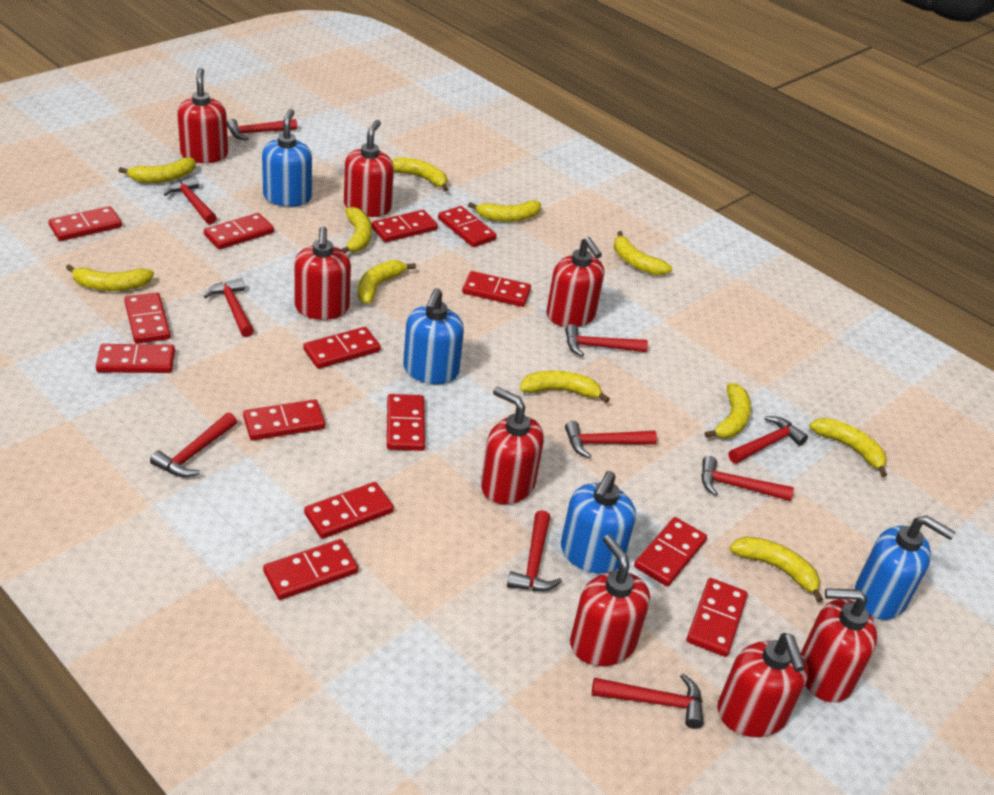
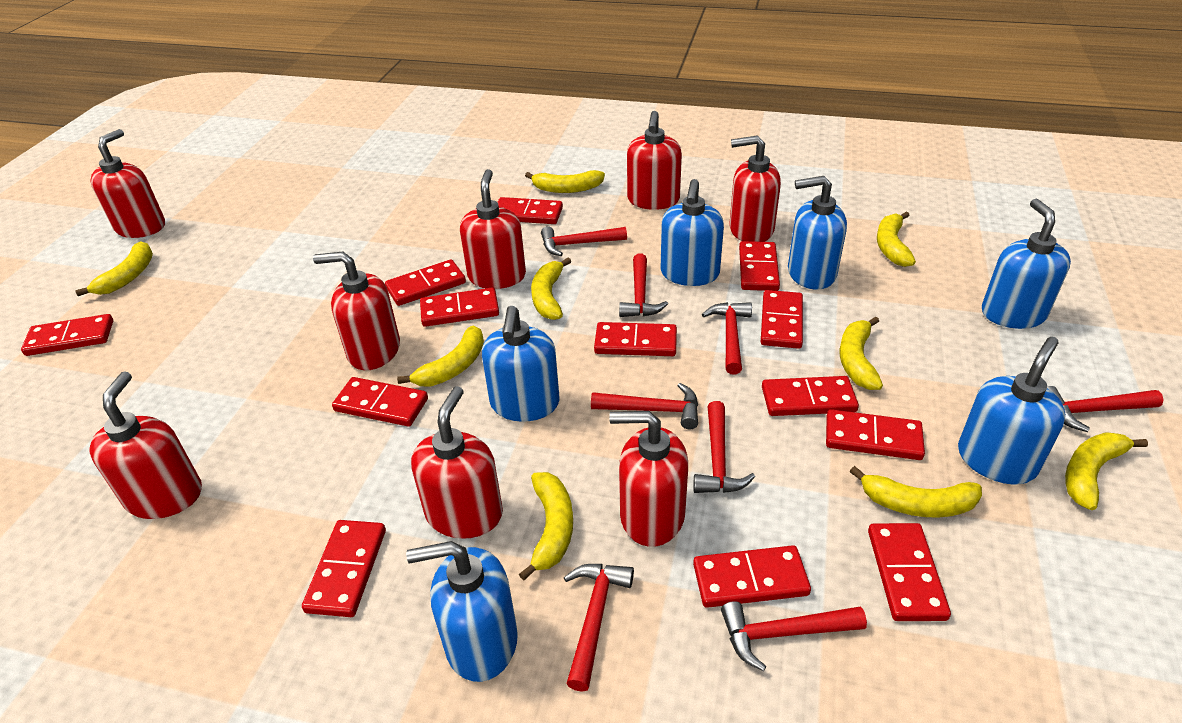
blue soap dispenser: [262,109,312,207] [403,288,464,384] [561,471,636,574] [855,516,955,620] = 4 -> [406,541,518,682] [482,306,560,422] [661,179,724,286] [788,176,847,290] [958,337,1066,485] [982,199,1071,329] = 6
red domino: [49,206,122,241] [96,344,175,373] [124,293,171,344] [204,213,274,249] [243,399,325,440] [263,539,358,600] [303,327,381,369] [304,482,394,539] [371,210,438,242] [387,394,425,451] [438,206,497,247] [462,271,531,307] [634,517,707,586] [687,578,748,657] = 14 -> [21,314,113,356] [302,520,386,617] [332,377,428,427] [385,259,466,306] [420,288,499,327] [497,197,563,224] [594,322,677,356] [693,545,811,608] [739,241,780,291] [761,290,803,349] [762,376,859,416] [826,409,925,460] [868,523,951,621] = 13
red hammer: [150,413,237,477] [164,177,217,224] [204,278,254,337] [227,119,297,140] [507,510,562,591] [565,324,648,357] [565,421,657,458] [592,674,704,729] [701,456,794,501] [729,416,808,464] = 10 -> [541,226,627,256] [564,564,634,692] [591,383,698,429] [619,254,668,317] [693,401,755,493] [702,302,752,374] [721,601,867,671] [1047,386,1163,432] = 8
yellow banana: [66,264,154,291] [119,157,196,183] [341,207,372,253] [358,260,416,304] [392,157,448,192] [468,200,541,222] [520,371,610,403] [614,231,672,276] [705,383,751,438] [729,537,823,602] [809,418,887,477] = 11 -> [75,241,153,296] [397,326,484,386] [519,472,573,580] [525,170,605,193] [531,258,571,320] [839,317,883,390] [850,466,982,518] [877,211,916,267] [1065,432,1148,510] = 9

